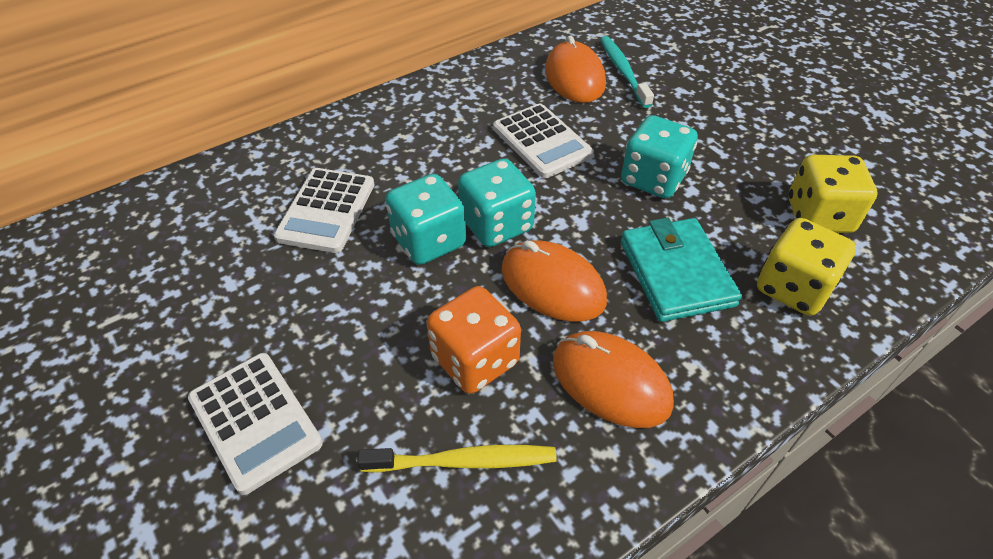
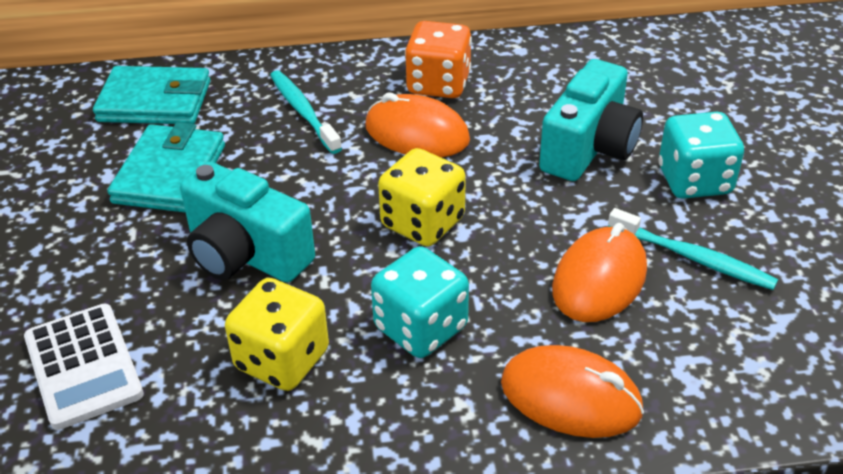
turquoise camera: none = 0 -> [180,162,315,283] [539,59,643,181] = 2
turquoise dice: [386,174,466,265] [458,158,536,247] [621,115,698,198] = 3 -> [371,246,469,358] [659,112,744,199] = 2
turquoise toothbrush: [600,36,654,108] = 1 -> [270,70,342,154] [608,208,778,290] = 2
turquoise wallet: [621,218,742,322] = 1 -> [93,66,210,124] [107,122,225,213] = 2
white calculator: [188,353,323,495] [274,168,375,253] [493,103,594,178] = 3 -> [24,304,144,430] = 1
yellow toothbrush: [357,445,557,472] = 1 -> none = 0

